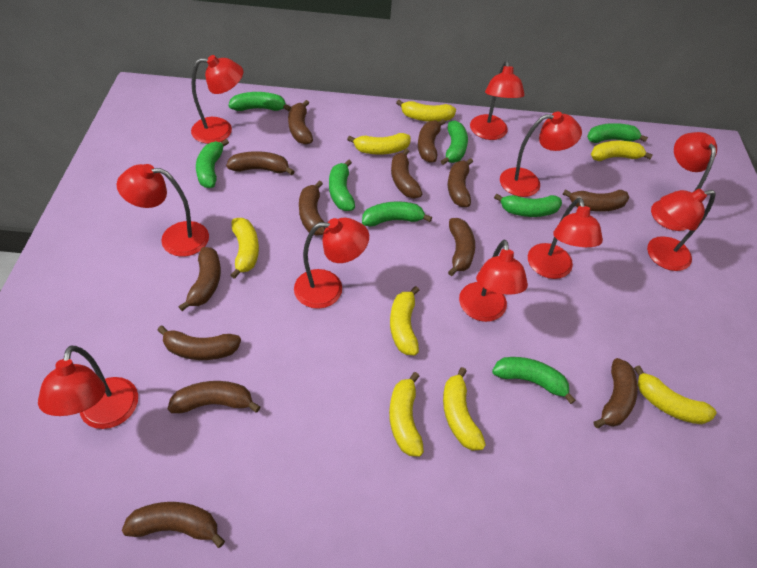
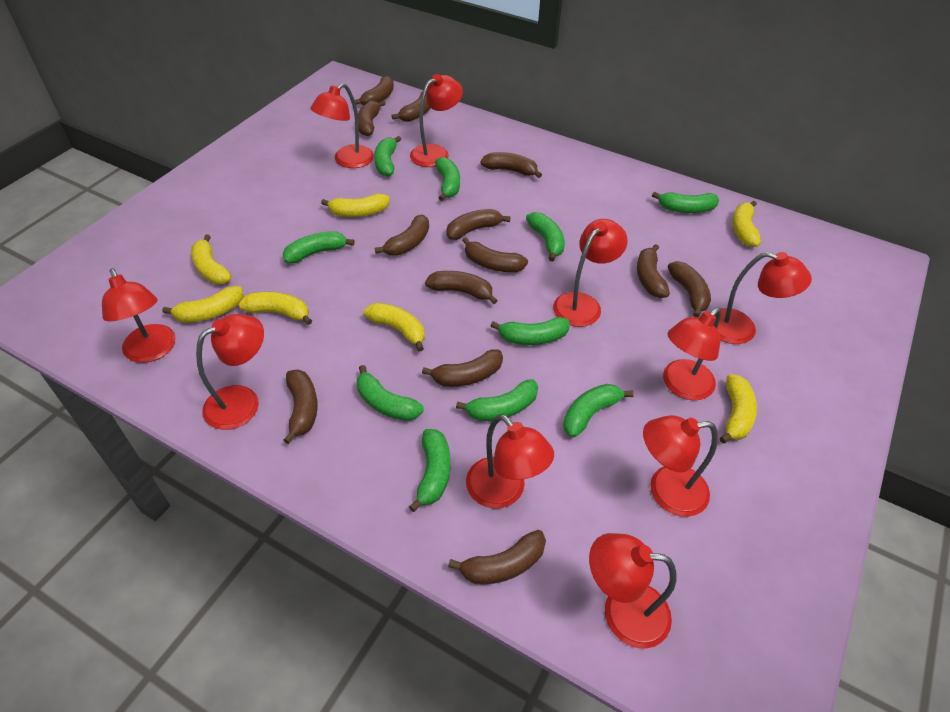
green banana: [196,139,229,188] [228,92,291,111] [329,159,355,211] [362,201,432,227] [441,120,468,165] [492,357,576,404] [494,194,562,217] [587,123,648,143] = 8 -> [283,231,355,264] [357,365,424,421] [374,136,401,177] [409,429,450,512] [435,157,460,201] [456,379,538,421] [491,317,570,345] [526,212,565,262] [563,384,634,438] [652,191,719,213] = 10
yellow banana: [231,218,259,279] [347,133,411,155] [389,372,424,457] [390,286,419,355] [396,100,456,122] [443,367,486,451] [591,141,653,161] [634,365,716,424] = 8 -> [162,286,244,323] [191,234,232,284] [238,291,312,325] [321,193,390,217] [363,303,425,352] [720,374,757,444] [732,201,761,247] = 7

